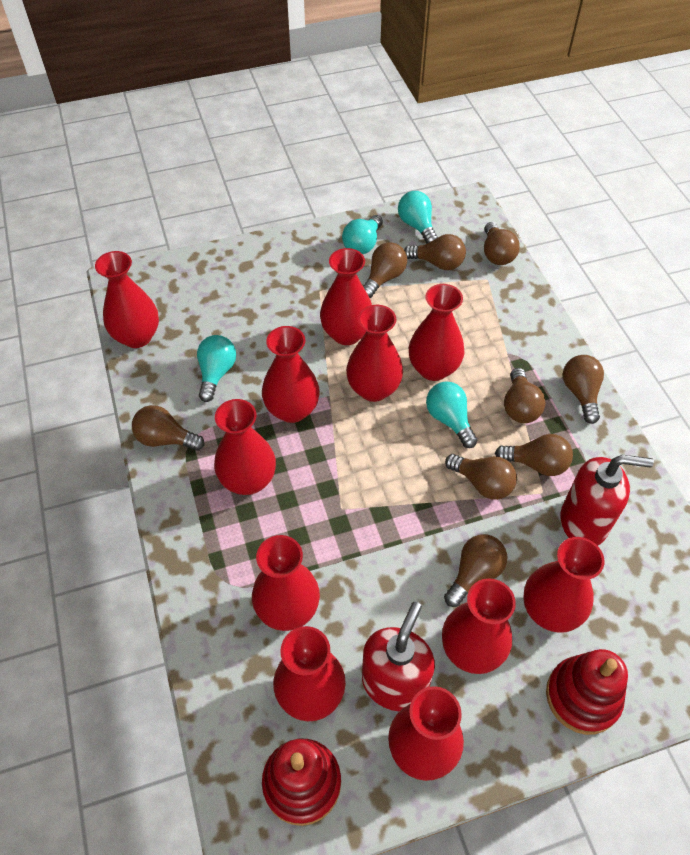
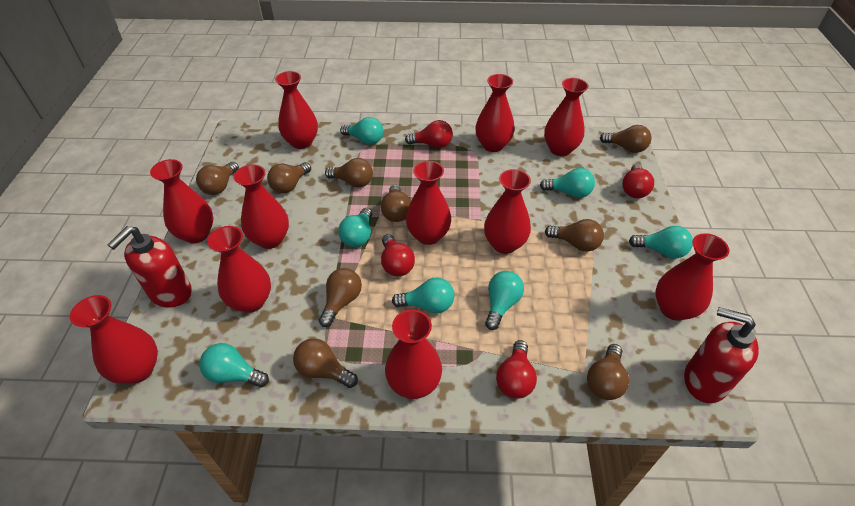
red light bulb: none = 0 -> [381,234,415,276] [405,120,453,148] [496,340,537,399] [622,164,654,198] = 4
red stacking toy: [262,739,341,826] [546,649,628,735] = 2 -> none = 0
turquoise light bulb: [197,335,236,402] [342,215,383,254] [398,191,438,244] [426,381,477,448] = 4 -> [199,343,269,388] [338,208,372,247] [340,117,383,145] [392,277,454,313] [485,271,524,330] [540,168,595,198] [629,226,693,258] = 7

